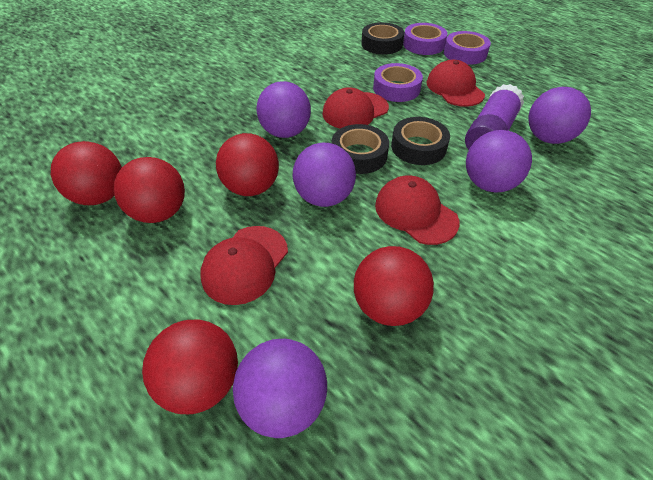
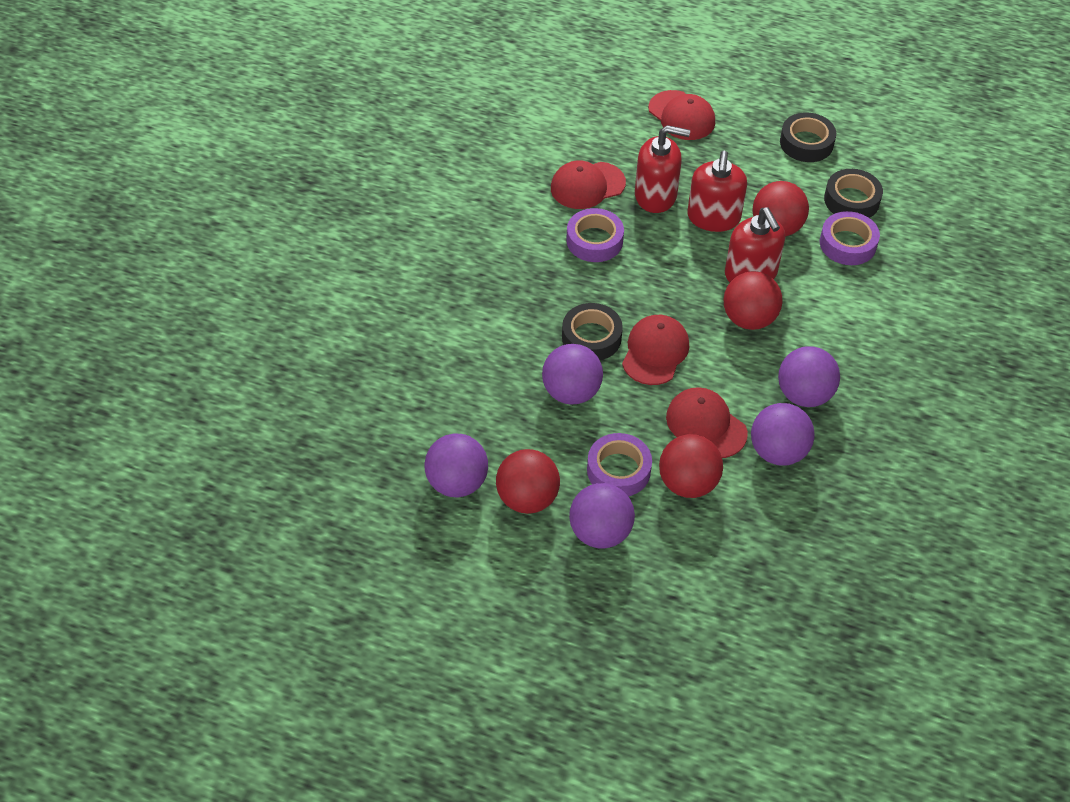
purple glue stick: [465,84,524,150] = 1 -> none = 0
red ball: [51,141,122,205] [114,157,185,223] [142,320,238,414] [216,133,279,196] [354,246,434,326] = 5 -> [496,449,560,514] [659,434,723,498] [724,271,783,330] [753,181,809,237] = 4
red soap dispenser: none = 0 -> [635,125,690,213] [687,151,747,232] [725,207,785,282] = 3

